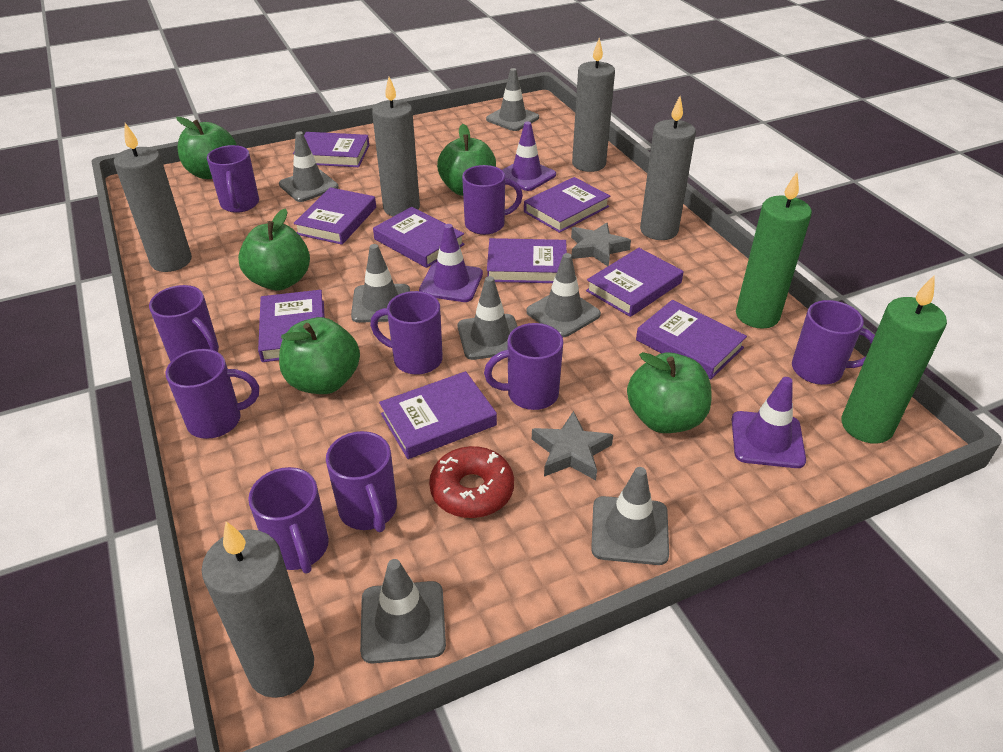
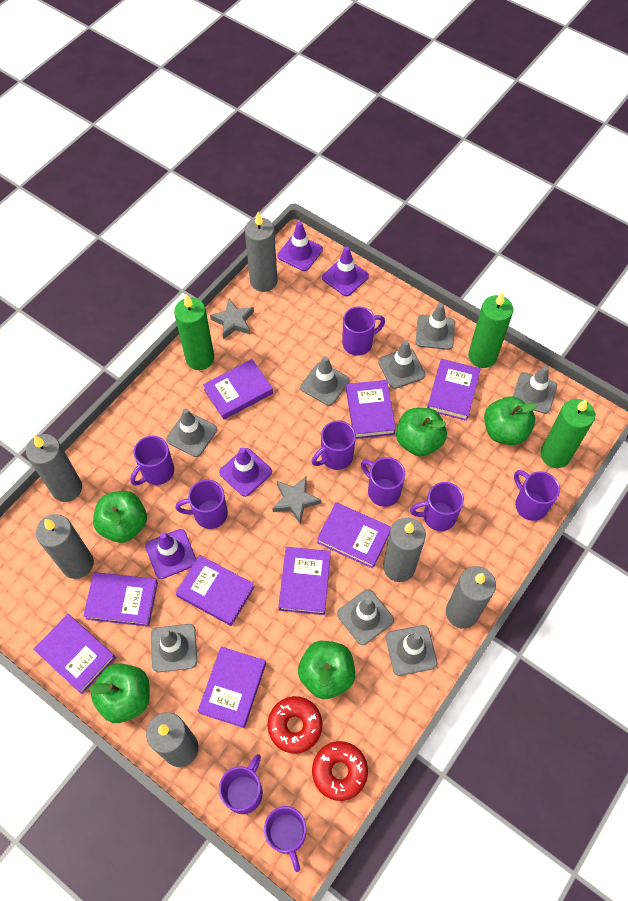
green candle: [736,172,812,329] [842,276,947,444] = 2 -> [174,294,214,370] [468,292,513,368] [540,399,595,468] = 3
grey candle: [114,123,192,272] [201,521,314,698] [372,77,420,216] [572,38,615,172] [640,96,696,240] = 5 -> [26,434,82,502] [36,514,94,579] [146,712,199,767] [245,212,277,292] [383,517,426,582] [446,566,496,629] = 6
grey traffic cone: [279,131,338,202] [351,244,410,323] [360,559,446,664] [458,276,518,360] [486,68,539,131] [526,253,601,337] [591,467,669,565] = 7 -> [151,624,197,672] [166,408,217,457] [300,356,350,406] [337,589,394,645] [378,340,426,389] [386,625,437,676] [416,303,455,350] [513,366,557,414] = 8
purple traffic cone: [419,224,483,302] [502,122,556,191] [731,377,806,468] = 3 -> [145,529,196,579] [219,448,272,497] [278,222,323,271] [322,246,369,296] = 4
red donut: [429,446,514,518] = 1 -> [267,696,322,754] [312,741,368,801] = 2

